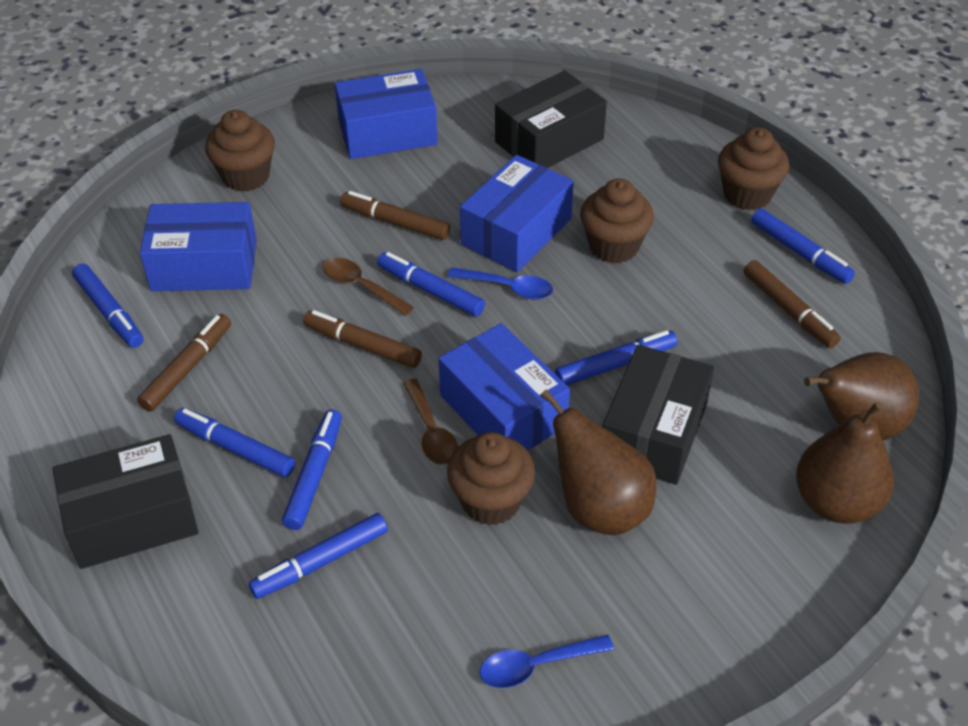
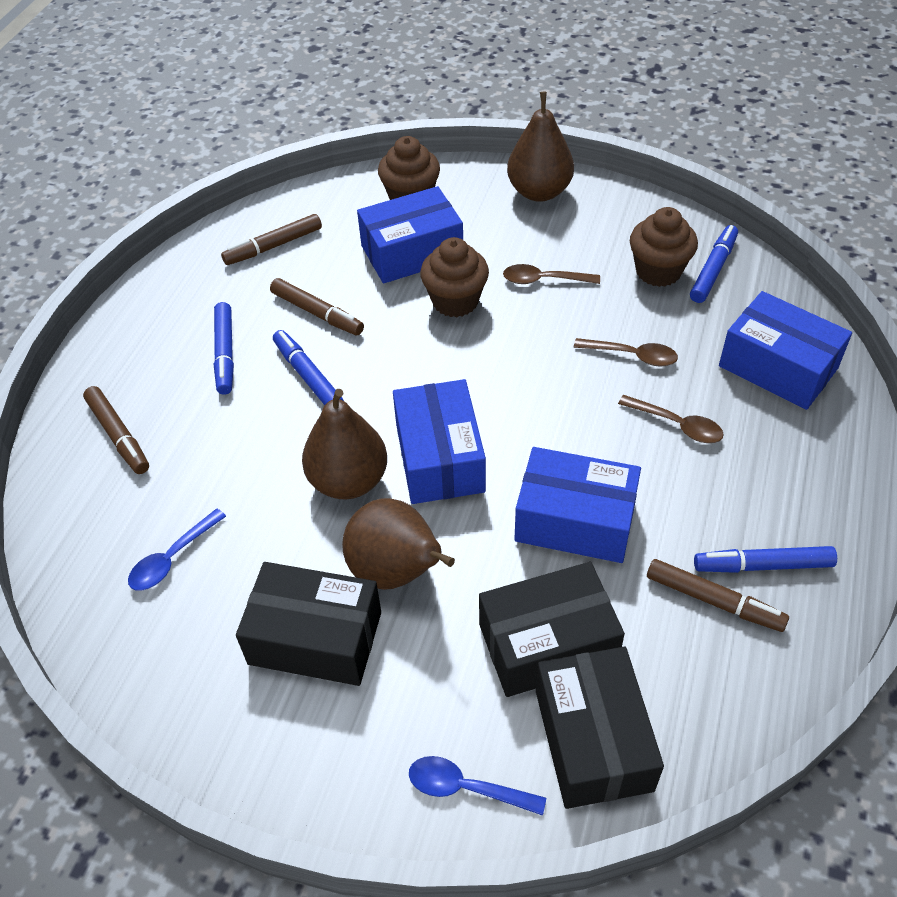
blue marker: [72,264,143,348] [174,408,295,477] [248,513,388,599] [282,409,342,530] [377,252,485,317] [555,330,678,385] [751,208,855,284] = 7 -> [214,302,234,395] [273,330,344,405] [690,225,738,303] [694,546,837,573] = 4
brown cupcake: [205,110,275,192] [447,432,535,525] [580,178,654,264] [718,127,789,211] = 4 -> [378,136,440,200] [420,237,489,317] [630,207,698,287] = 3
brown spoon: [323,258,414,316] [403,378,458,465] = 2 -> [503,264,600,284] [573,338,678,367] [618,395,724,443] = 3

